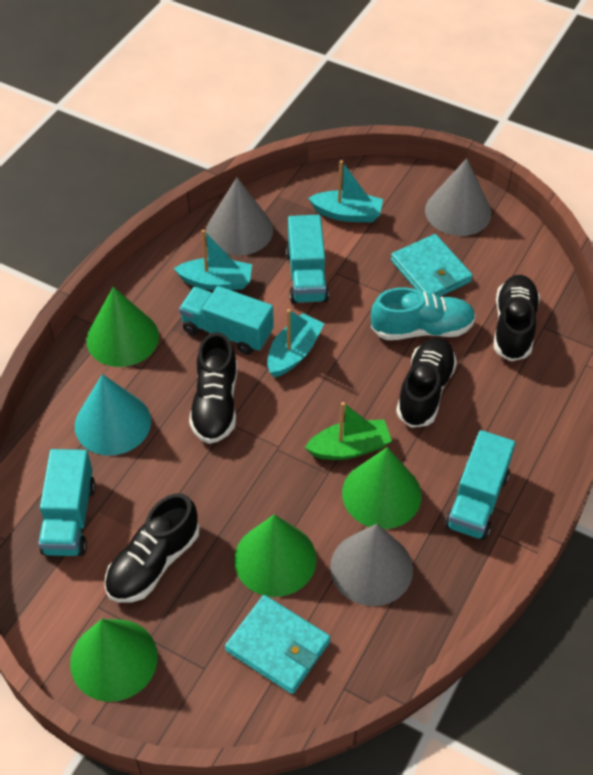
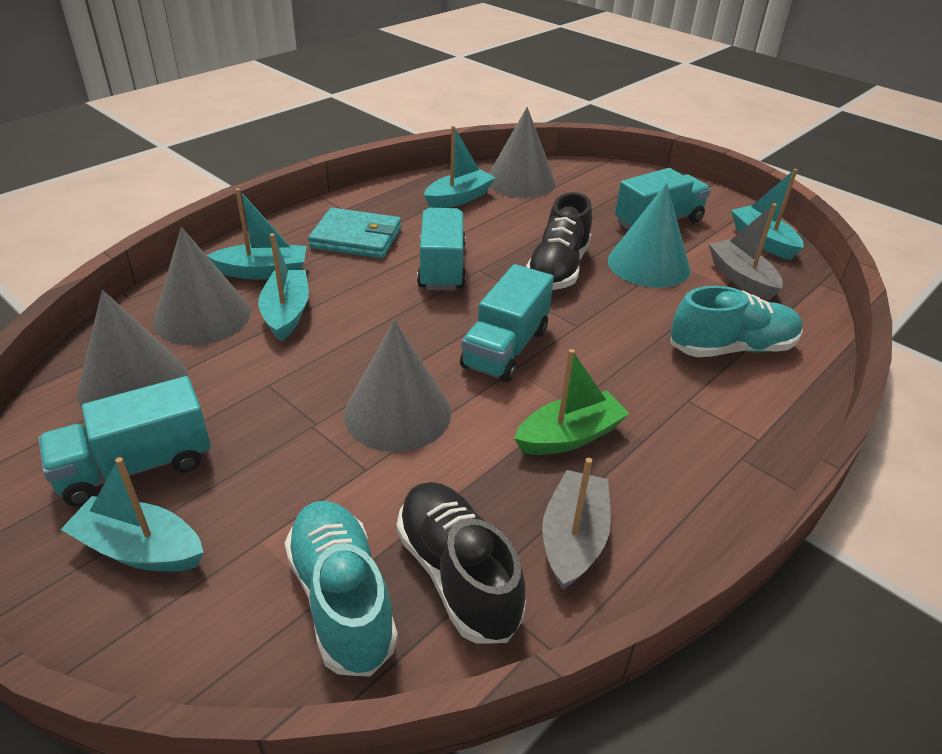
black shoe: [105,493,200,603] [189,332,237,444] [396,338,457,428] [494,275,540,362] = 4 -> [397,482,526,643] [526,192,592,290] = 2
green cone: [70,619,158,702] [86,287,159,367] [234,514,317,597] [342,447,421,529] = 4 -> none = 0
grey boat: none = 0 -> [542,458,611,590] [709,203,783,301] = 2
grey cone: [206,178,273,255] [330,524,413,606] [425,158,491,236] = 3 -> [77,290,188,407] [153,227,251,345] [344,320,451,452] [489,107,556,198] = 4
turquoise boat: [174,230,252,290] [267,309,324,378] [308,160,383,222] = 3 -> [60,457,203,571] [207,188,306,280] [258,233,309,341] [424,126,496,208] [731,169,804,260] = 5
turquoise shoe: [371,287,476,340] = 1 -> [284,501,398,677] [671,286,803,357] = 2
turquoise wallet: [225,595,331,694] [391,234,473,297] = 2 -> [308,208,401,258] = 1

